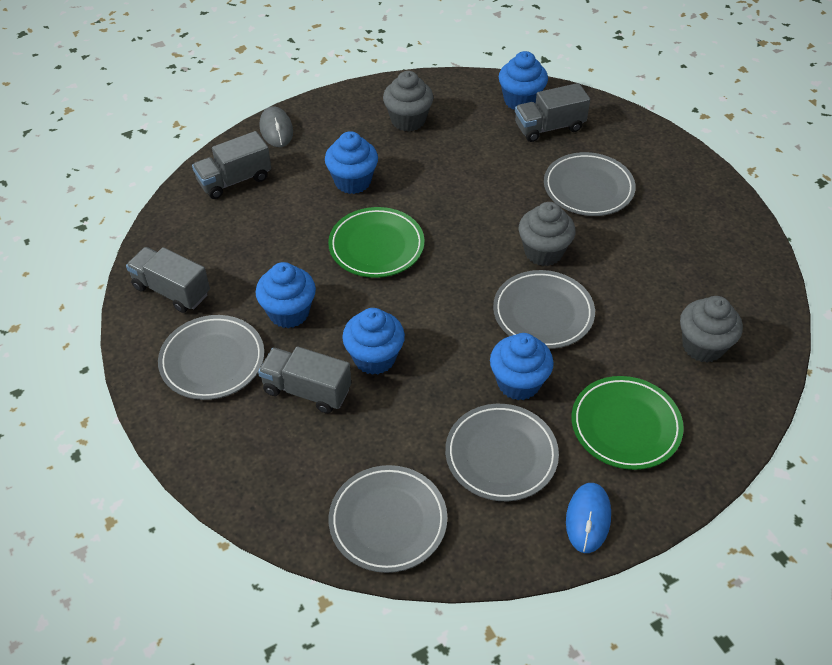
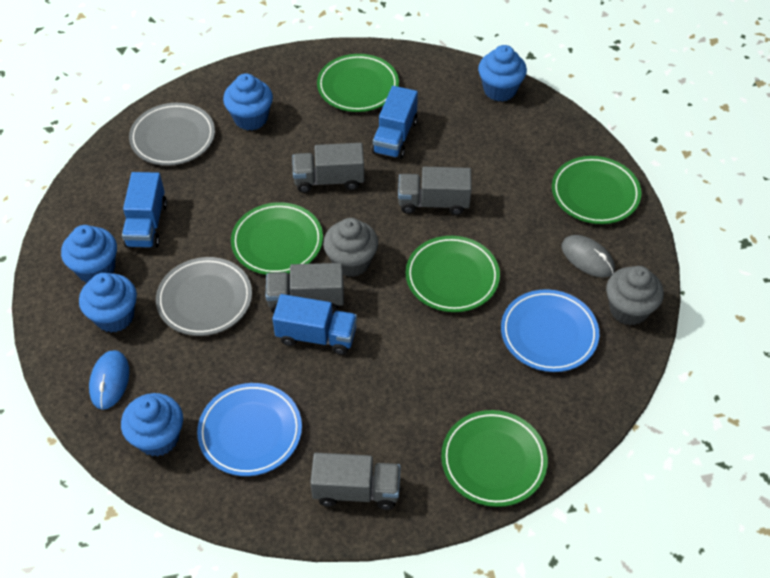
blue plate: none = 0 -> [197,383,302,476] [501,289,599,372] = 2
blue truck: none = 0 -> [122,172,167,248] [272,294,357,355] [372,86,418,159] = 3
green plate: [328,207,424,278] [572,376,684,470] = 2 -> [231,202,323,275] [317,54,399,112] [406,236,500,312] [441,410,548,507] [552,156,642,224] = 5
grey cupcake: [383,71,433,132] [519,202,576,266] [680,296,743,362] = 3 -> [323,218,378,277] [606,266,664,325] = 2
grey plate: [158,315,264,400] [329,465,447,573] [445,404,559,501] [493,270,595,349] [544,152,636,216] = 5 -> [129,103,215,166] [156,257,252,336] = 2

